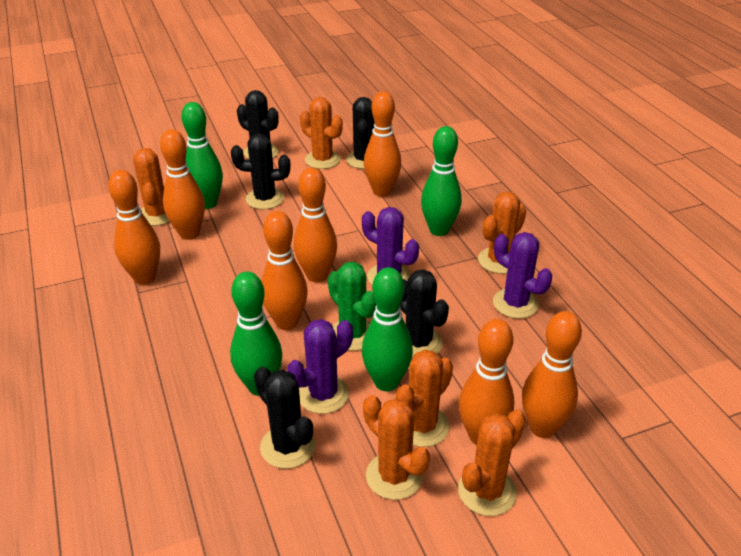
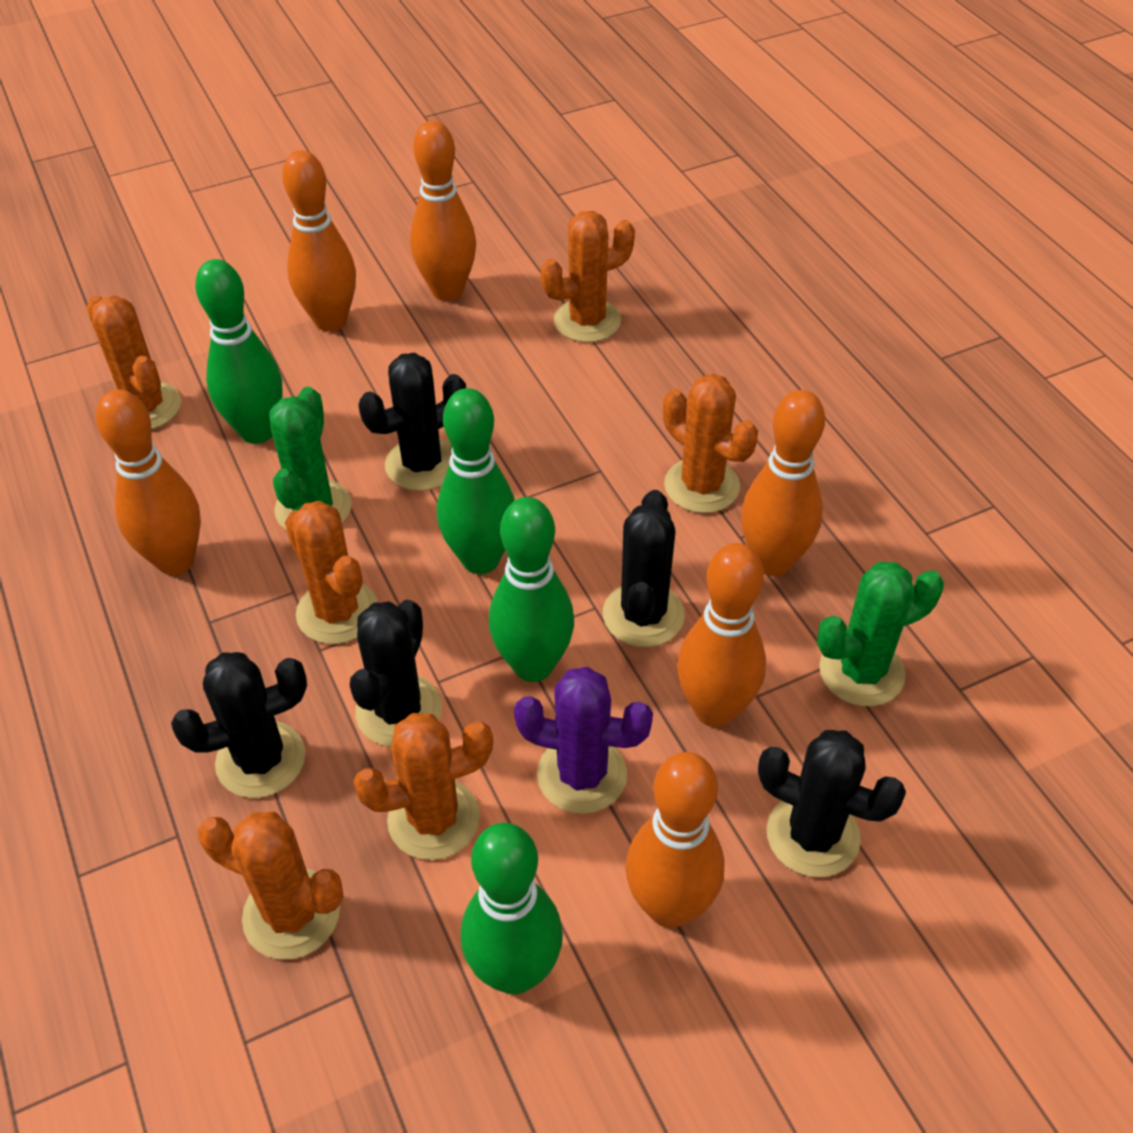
green cactus: [328,262,376,351] = 1 -> [269,387,352,530] [817,562,944,706] = 2
orange bowling pin: [108,170,160,285] [160,129,205,240] [261,211,308,330] [294,168,337,282] [364,91,401,197] [459,319,514,445] [522,311,582,438] = 7 -> [96,390,201,575] [282,150,356,332] [410,121,476,301] [626,752,724,928] [677,543,766,727] [741,390,825,576] = 6
purple cactus: [287,319,353,414] [362,207,419,285] [493,232,552,319] = 3 -> [514,667,653,814] = 1

